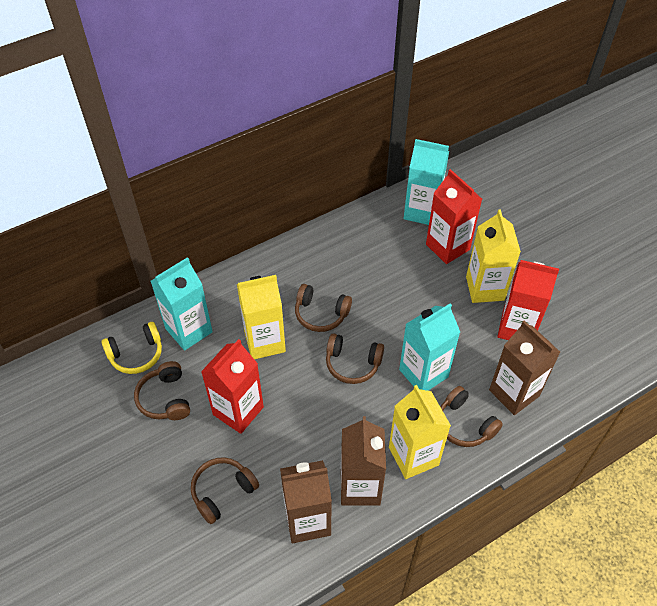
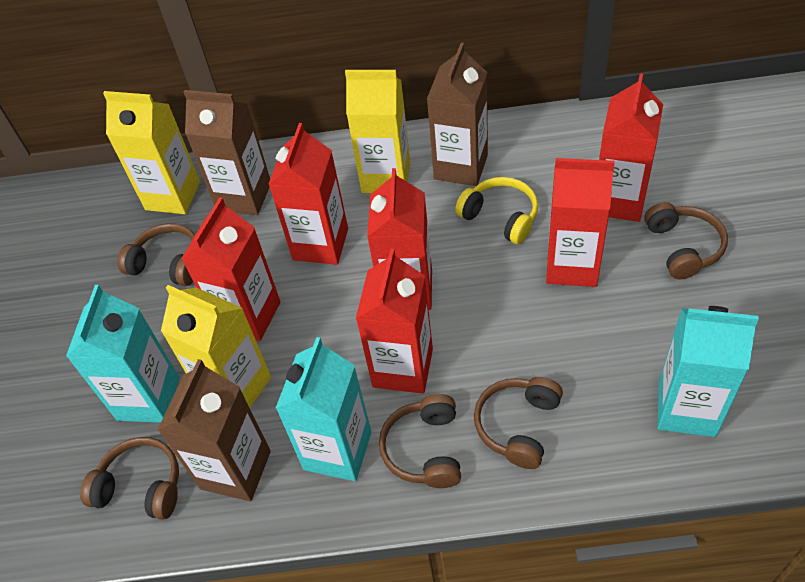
red carton: [201,339,264,434] [426,169,482,264] [497,260,559,340] = 3 -> [181,197,280,341] [268,123,348,265] [356,249,433,394] [367,168,432,310] [546,158,615,287] [599,74,663,222] = 6

